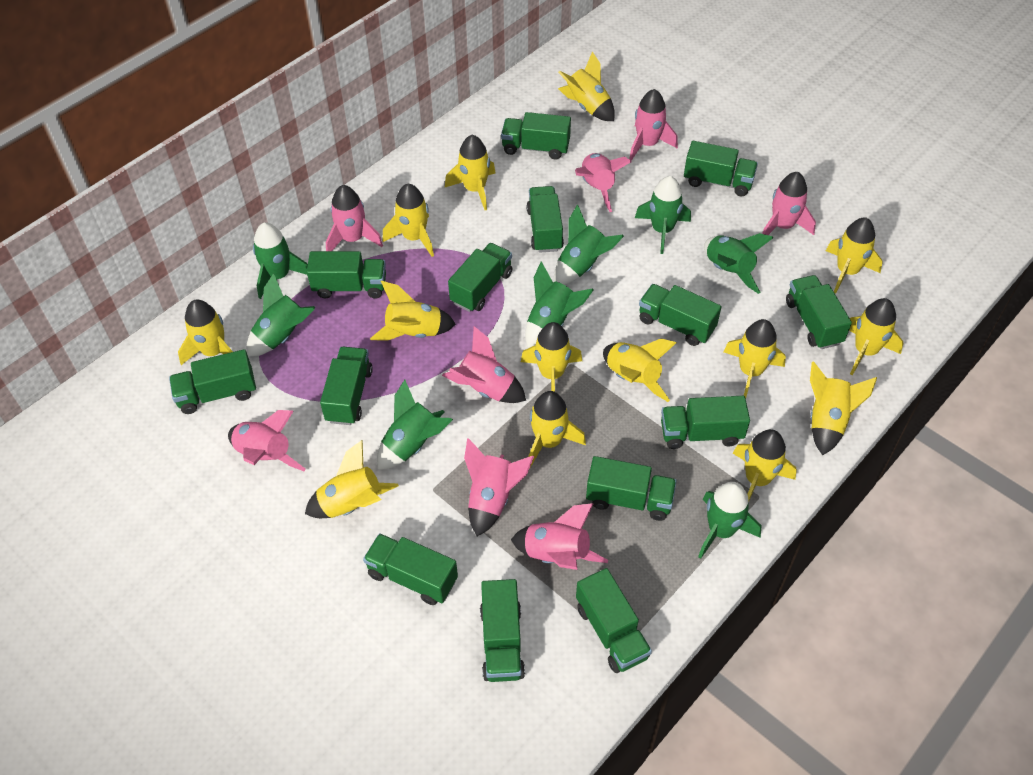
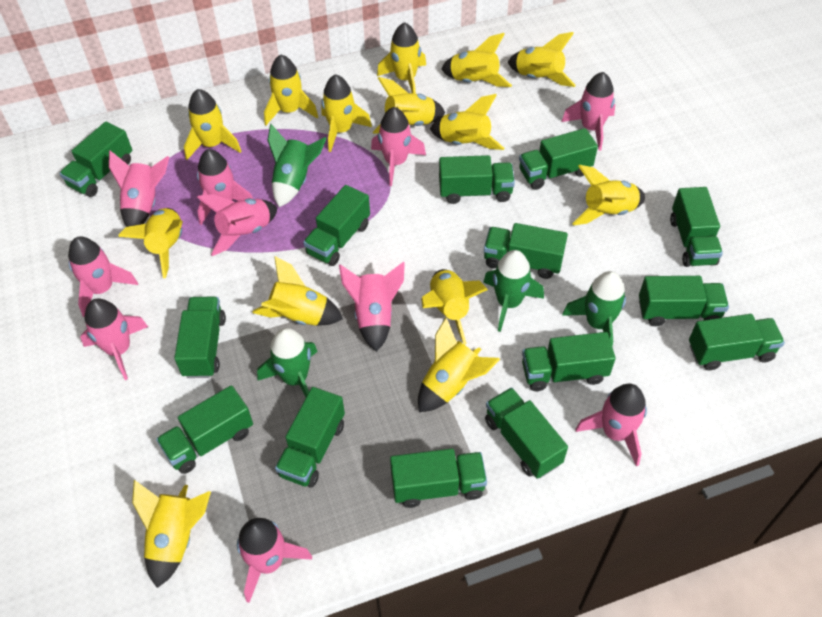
green rocket: [246,273,315,357] [253,222,308,299] [377,380,453,470] [525,261,593,348] [554,205,624,285] [635,176,691,254] [698,482,761,559] [704,233,774,294] = 8 -> [257,328,318,397] [267,124,327,207] [483,250,544,332] [562,271,626,346] = 4
pink rocket: [228,410,306,471] [326,185,383,251] [442,326,526,403] [464,438,534,537] [511,503,608,570] [575,153,631,212] [629,89,678,161] [762,172,816,235] = 8 -> [68,236,138,317] [80,298,148,380] [109,150,169,227] [197,149,253,225] [197,194,277,256] [237,518,312,603] [339,262,405,352] [371,107,426,186] [561,72,615,151] [575,384,647,466] = 10

